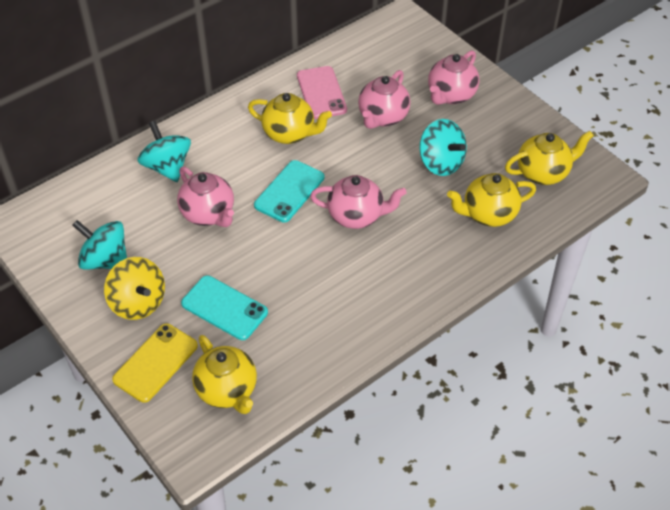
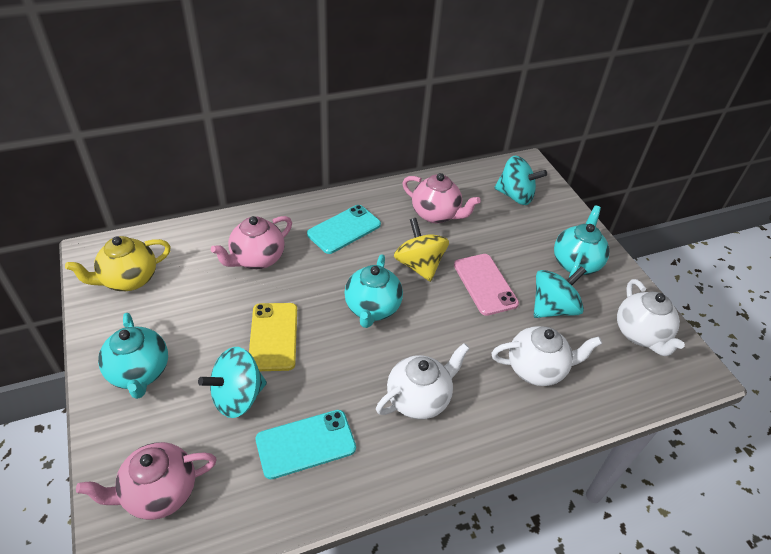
pink teapot: [177,166,234,227] [310,175,407,229] [358,70,410,129] [428,50,479,105] = 4 -> [76,442,217,520] [211,216,292,269] [402,173,481,223] = 3
turquoise teapot: none = 0 -> [98,313,168,399] [344,254,403,328] [554,205,610,278] = 3
white teapot: none = 0 -> [376,343,470,419] [492,326,602,386] [617,279,685,356] = 3
yellow teapot: [192,335,257,414] [248,93,332,144] [447,173,536,227] [505,131,594,185] = 4 -> [65,236,171,291] = 1

